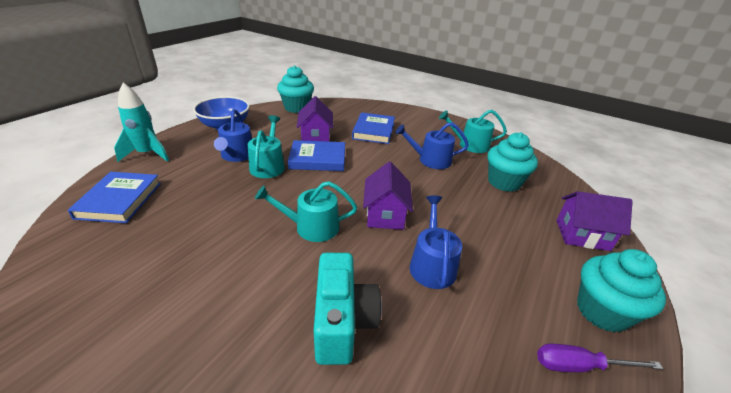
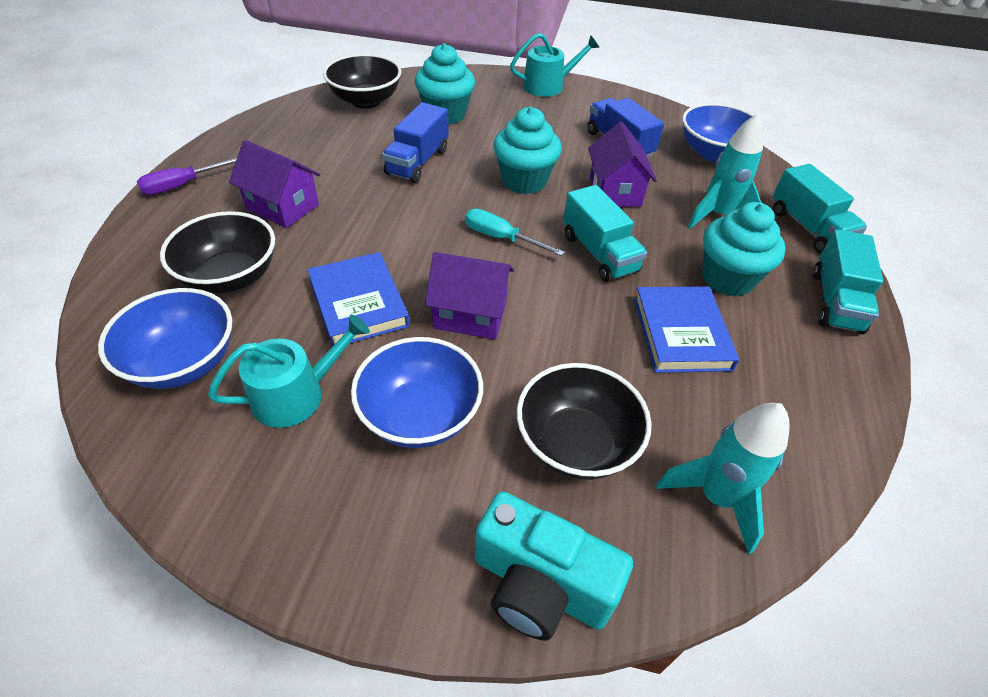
black bowl: none = 0 -> [160,211,275,294] [323,54,401,108] [517,363,652,480] = 3
blue book: [68,172,161,223] [288,140,345,171] [352,112,395,144] = 3 -> [307,252,410,347] [634,287,739,373] = 2
blue bowl: [193,96,250,130] = 1 -> [98,288,232,389] [351,337,483,448] [682,103,766,162] = 3
blue truck: none = 0 -> [382,102,449,183] [587,98,664,158] = 2
blue watering can: [214,109,252,162] [395,122,469,169] [410,196,462,289] = 3 -> none = 0
turquoise rocket: [114,83,169,162] = 1 -> [656,403,789,554] [688,113,764,228] = 2
turquoise screwdriver: none = 0 -> [465,209,565,256] = 1
turquoise truck: none = 0 -> [563,185,647,282] [773,164,867,253] [813,229,883,334] = 3
turquoise watering can: [248,115,285,178] [255,181,357,242] [439,110,507,153] = 3 -> [208,315,370,428] [510,33,599,97] = 2

